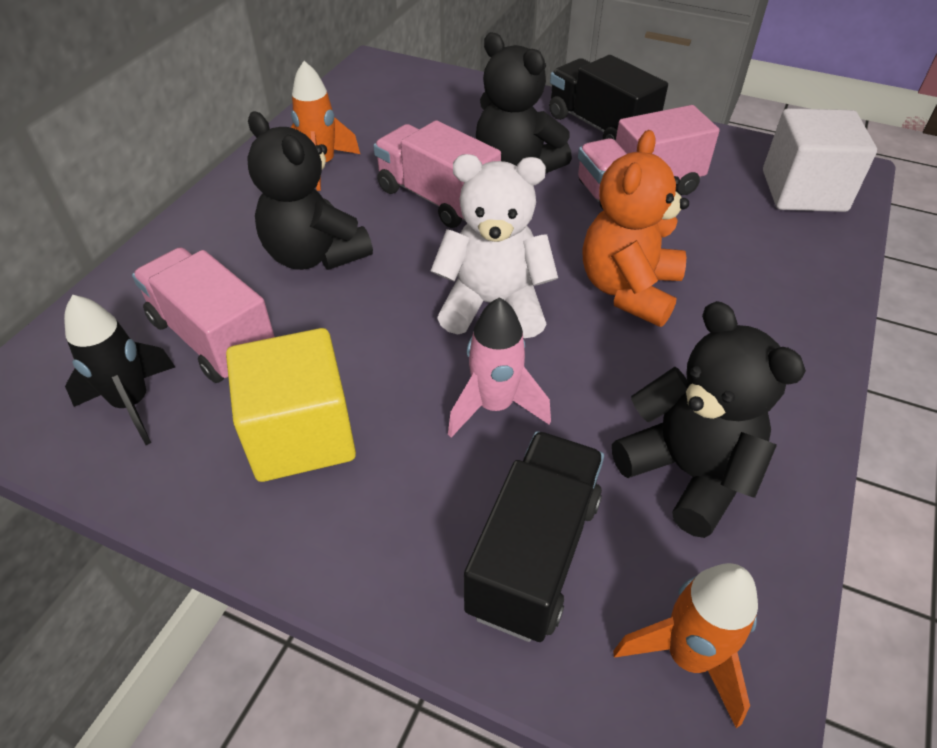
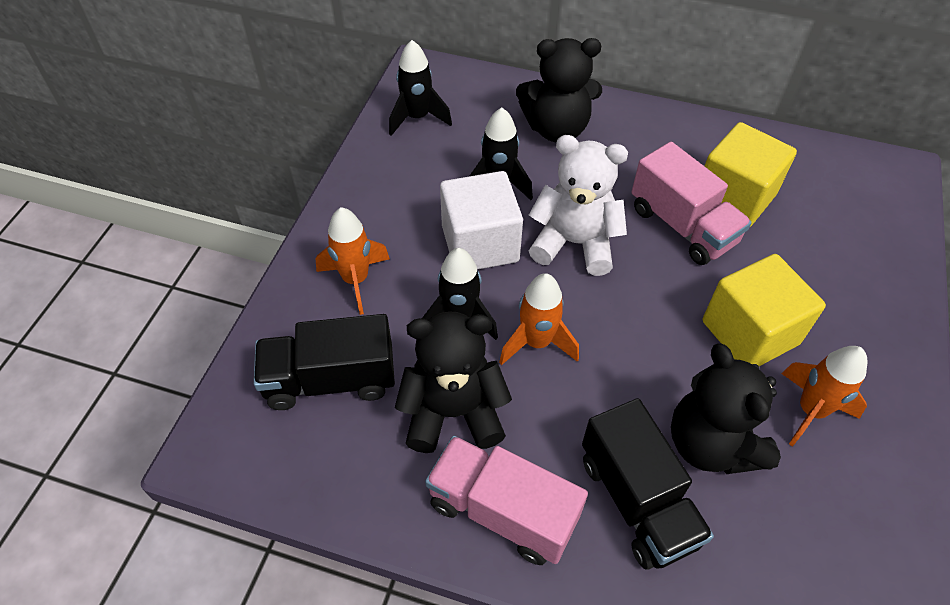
black rocket: [64,295,175,445] = 1 -> [389,40,452,136] [422,248,498,340] [470,107,533,200] = 3
orange rocket: [291,61,360,191] [613,563,758,728] = 2 -> [315,207,390,315] [499,273,579,365] [781,346,868,447] = 3
orange teddy bear: [583,130,689,327] = 1 -> none = 0
pink rocket: [448,297,551,437] = 1 -> none = 0
pink truck: [132,247,275,383] [373,120,501,228] [578,105,720,209] = 3 -> [425,436,588,565] [631,142,752,265] = 2
yellow cube: [226,328,356,482] = 1 -> [703,254,826,366] [705,122,797,227] = 2

